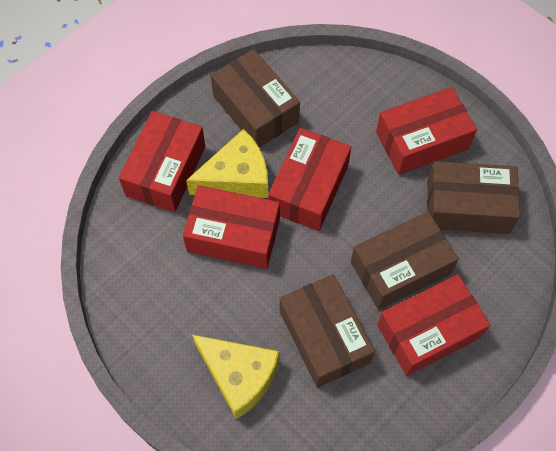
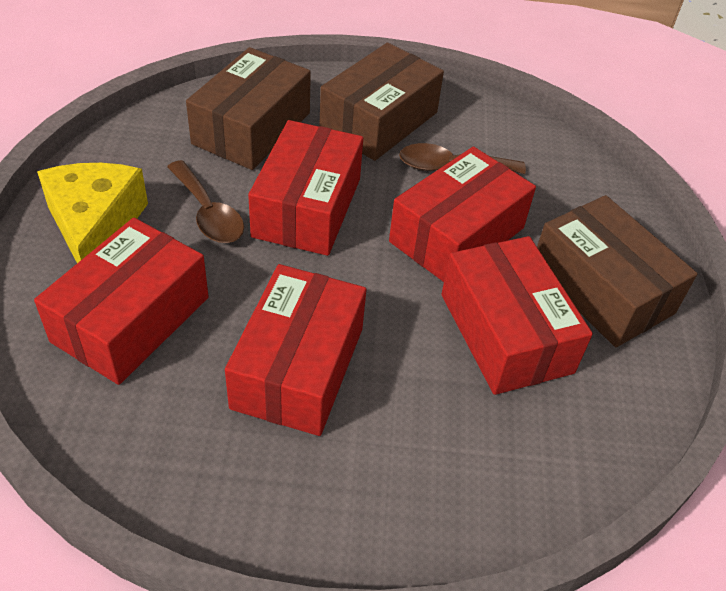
brown box: [211,49,300,147] [280,274,375,388] [351,212,459,310] [427,161,520,234] = 4 -> [186,47,311,170] [319,43,444,161] [537,195,697,347] = 3
brown spoon: none = 0 -> [167,160,244,243] [399,143,526,174] = 2
yellow cheese: [186,129,268,198] [192,335,279,419] = 2 -> [37,163,148,263] = 1

